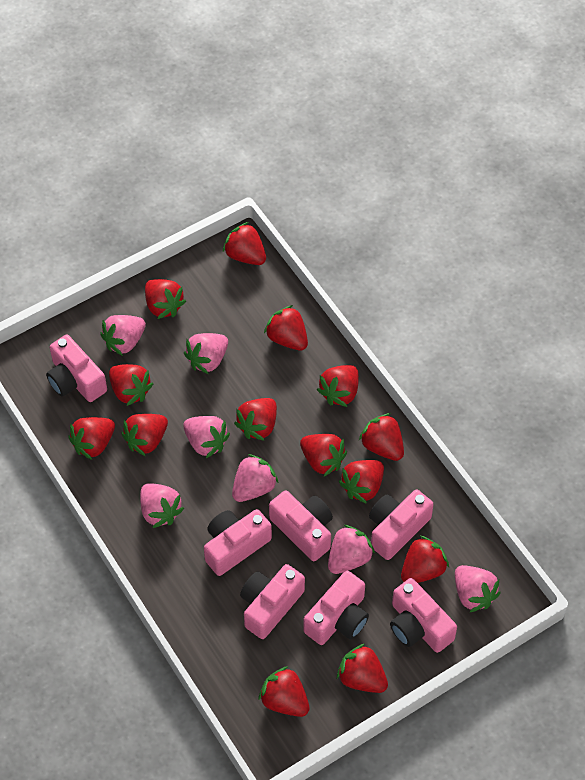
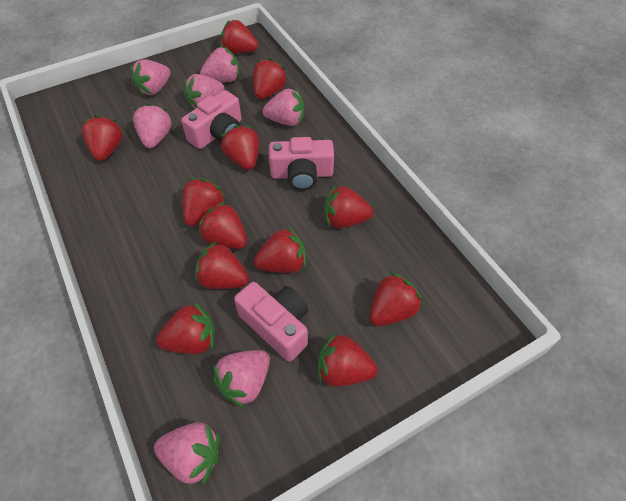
pink camera: [46,335,107,402] [204,509,272,576] [240,564,305,639] [269,490,333,561] [303,571,369,645] [369,490,434,560] [390,578,457,653] = 7 -> [181,90,242,149] [234,282,308,362] [269,137,334,191] = 3
red strawberry: [68,417,115,460] [109,364,153,406] [121,414,168,456] [145,279,186,319] [223,222,266,265] [234,398,277,441] [258,666,310,717] [264,305,308,351] [300,434,347,477] [317,365,359,407] [337,644,388,693] [339,460,384,504] [359,413,404,461] [401,536,449,583] = 14 -> [82,115,123,161] [156,302,215,354] [182,178,226,226] [195,241,249,289] [199,201,247,249] [221,20,258,54] [221,125,259,170] [253,58,288,99] [254,226,306,273] [318,333,377,387] [324,185,373,228] [369,272,422,326] = 12

